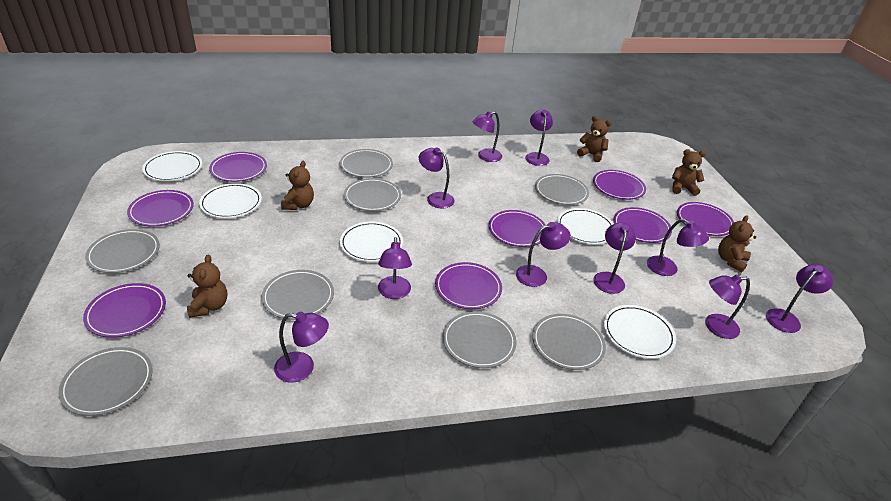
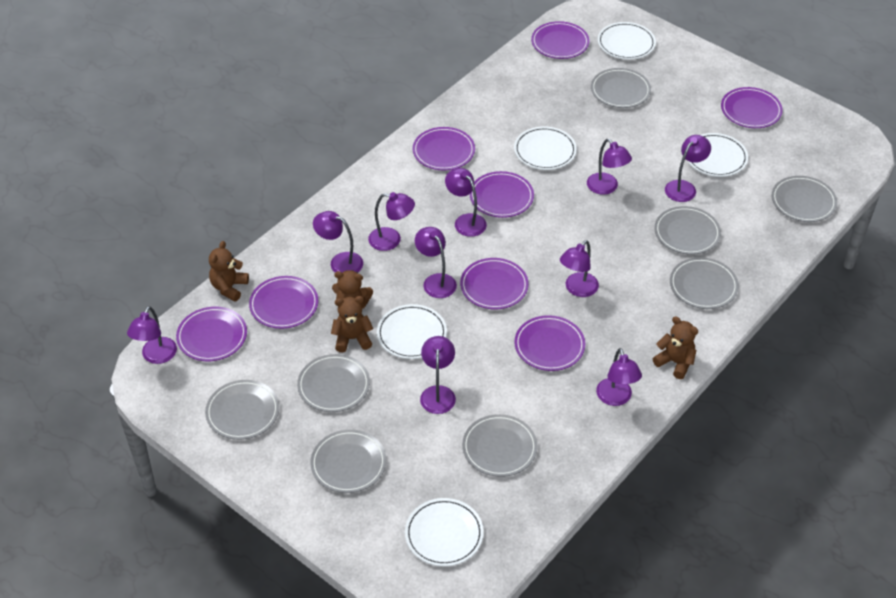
brown teddy bear: [187,254,227,318] [281,161,314,210] [577,116,612,162] [672,149,706,196] [718,215,756,272] = 5 -> [209,241,249,301] [331,296,373,353] [332,270,373,309] [653,316,698,379] = 4

